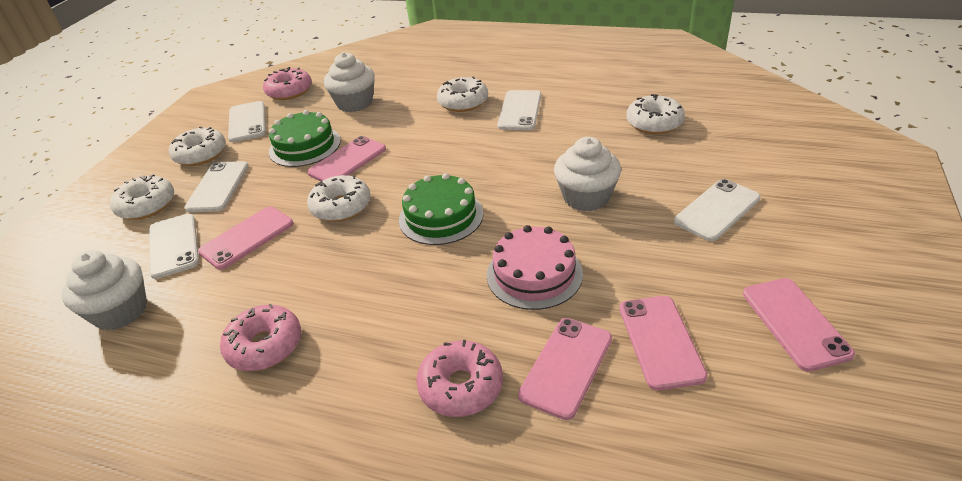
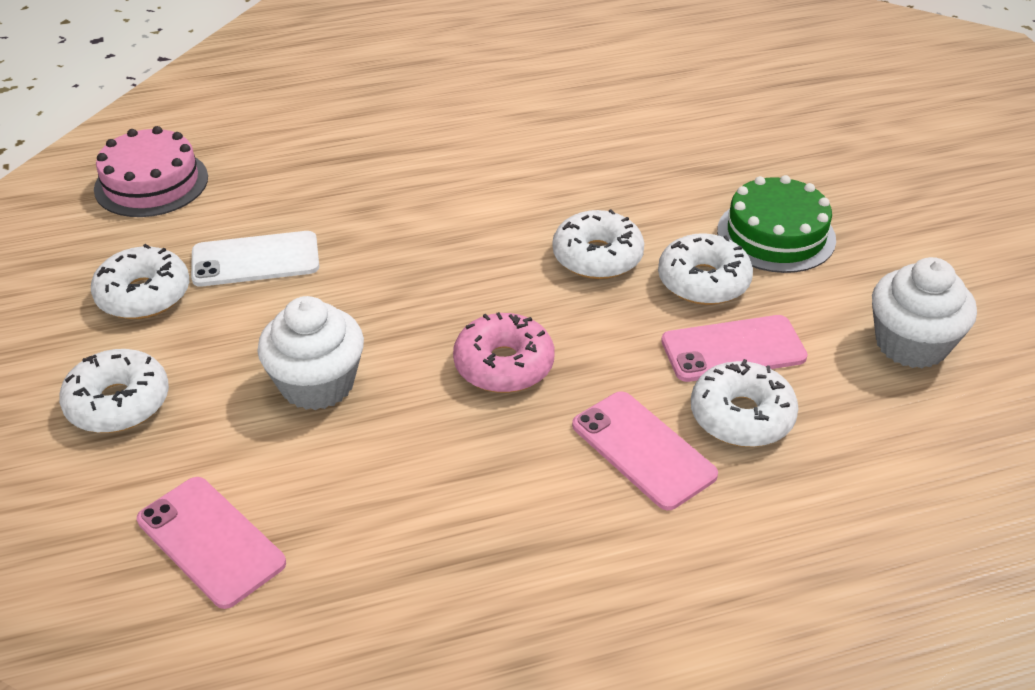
green cake: [269,110,341,167] [399,173,484,245] = 2 -> [717,175,836,273] = 1
pink donut: [220,303,301,371] [263,67,312,100] [416,340,503,417] = 3 -> [453,312,554,393] = 1
pink phone: [198,206,293,270] [307,136,386,181] [518,318,612,420] [619,296,708,390] [743,278,855,372] = 5 -> [137,477,286,609] [572,391,718,510] [661,315,808,382] = 3
white cupcake: [62,250,147,330] [324,52,375,112] [554,137,621,211] = 3 -> [257,296,364,410] [872,257,977,368] = 2
white phone: [149,214,199,279] [184,161,249,212] [228,101,266,142] [497,90,541,130] [674,179,761,241] = 5 -> [191,231,319,287] = 1

